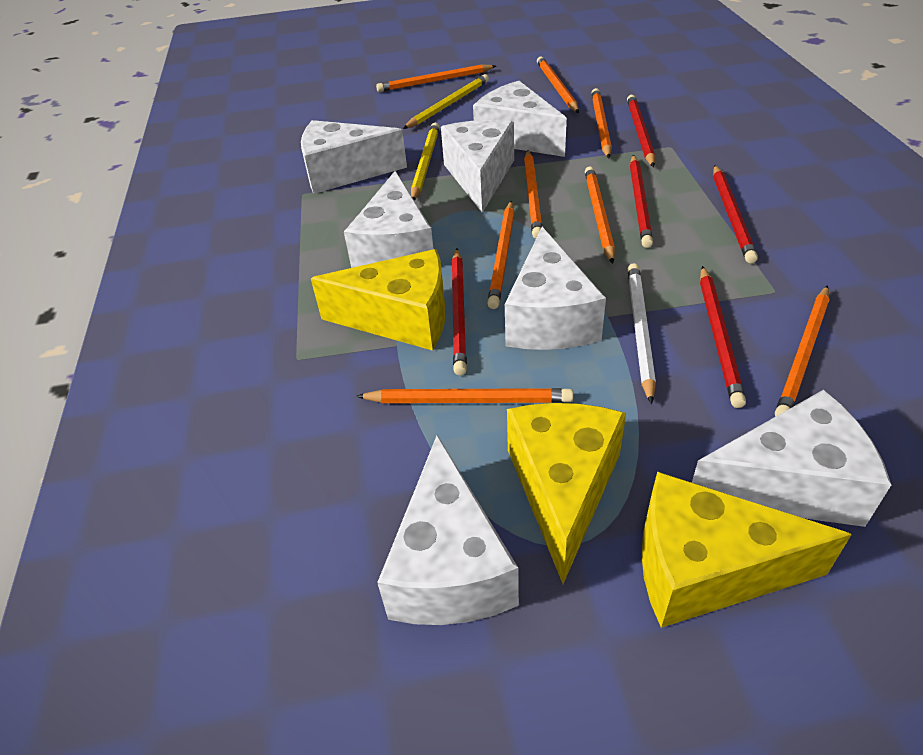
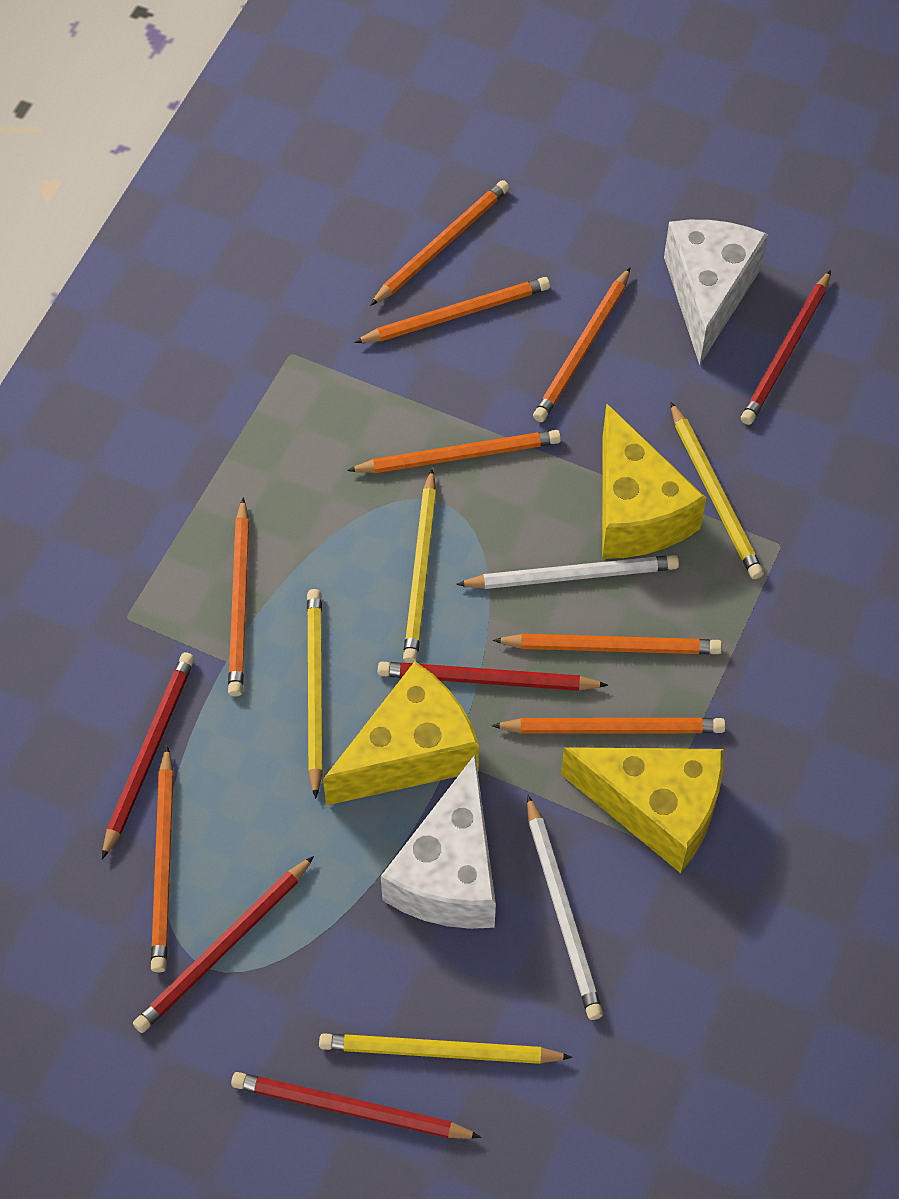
white cheese: [301,120,407,194] [344,171,433,268] [377,435,519,625] [441,120,514,213] [473,81,567,157] [505,227,606,350] [692,390,891,527] = 7 -> [381,755,496,929] [664,220,768,365] = 2
white pencil: [627,263,656,404] = 1 -> [456,555,679,589] [527,795,603,1020] = 2
yellow pencil: [403,74,489,129] [411,123,439,200] = 2 -> [307,589,323,799] [319,1033,572,1064] [403,468,436,663] [670,402,764,579] = 4

